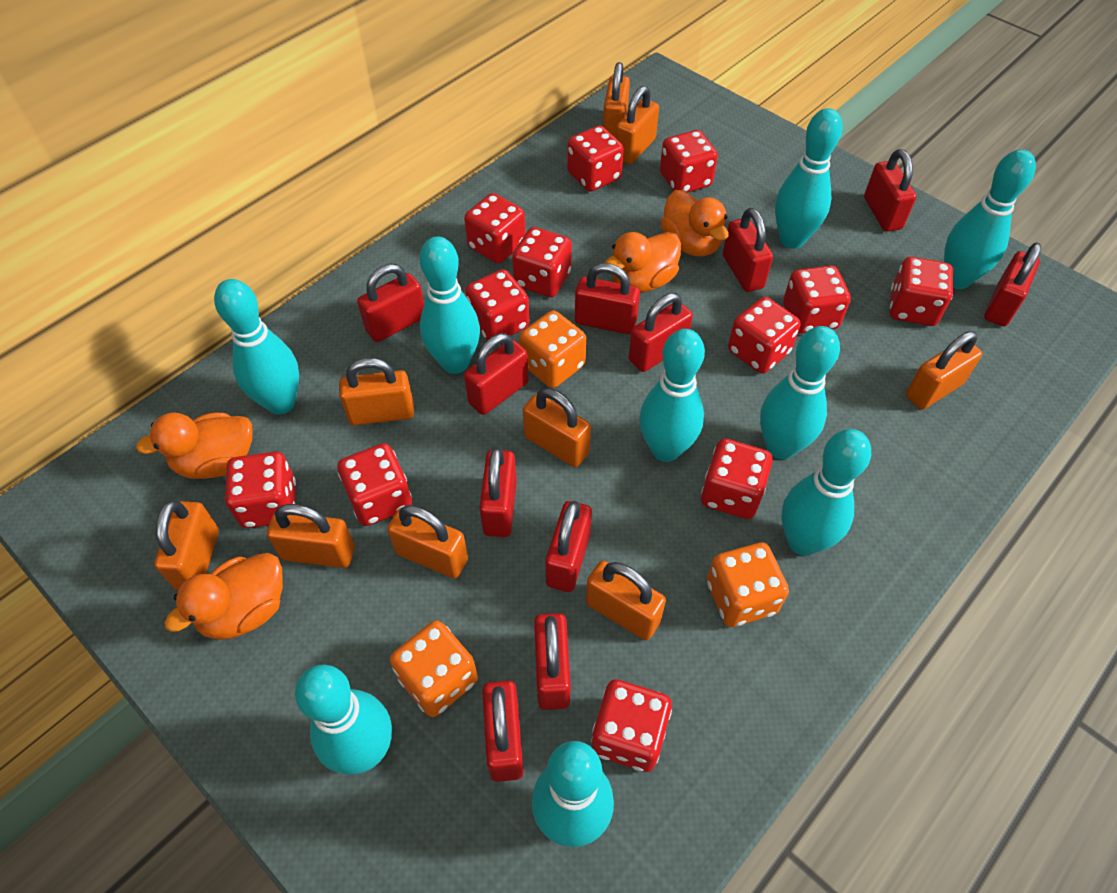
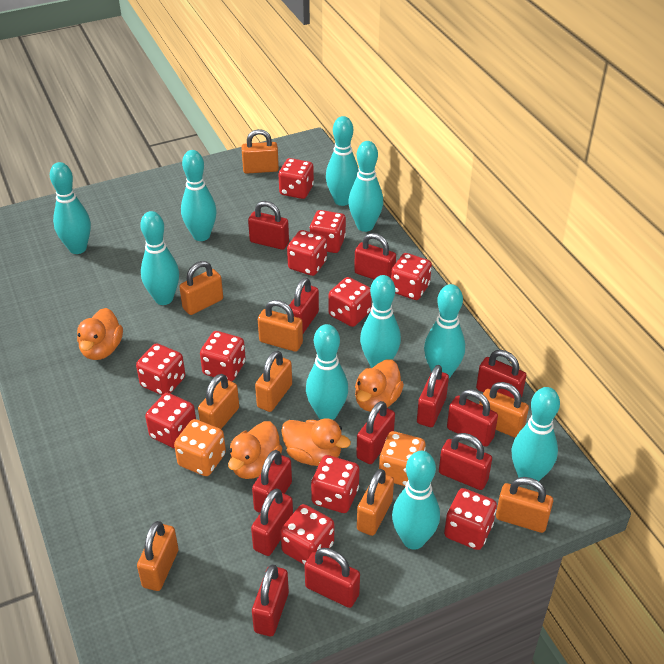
orange dice: [390,620,478,717] [519,310,586,388] [707,542,789,627] = 3 -> [174,419,226,476] [379,431,426,486] = 2
red dice: [225,452,296,528] [337,443,412,526] [464,193,526,264] [465,269,530,340] [512,227,572,297] [567,125,624,192] [591,679,672,772] [660,130,718,193] [701,439,773,519] [728,297,801,374] [783,265,851,334] [890,257,953,326] = 12 -> [136,343,185,395] [145,393,196,449] [200,331,246,382] [279,158,314,199] [280,504,334,565] [287,230,327,276] [309,210,346,253] [311,455,360,513] [328,277,372,327] [391,253,432,300] [444,488,497,550] = 11
red padlock: [357,264,424,342] [464,333,529,415] [479,447,517,537] [482,681,524,782] [534,613,571,710] [545,501,592,592] [575,263,640,334] [629,293,693,372] [723,208,773,292] [864,149,917,232] [984,242,1042,326] = 11 -> [248,201,289,250] [251,488,293,556] [252,450,292,513] [252,565,289,636] [289,278,319,333] [305,548,360,608] [354,233,396,279] [356,401,395,464] [417,365,449,427] [439,433,492,490] [447,389,498,447] [476,350,526,398] = 12
turquoise bowling pin: [214,279,299,414] [295,665,392,775] [420,236,480,374] [532,741,614,847] [639,329,705,462] [760,326,840,459] [775,108,843,249] [782,429,871,556] [944,149,1036,289] = 9 -> [50,162,91,254] [140,211,179,305] [181,150,216,241] [306,324,348,420] [326,116,359,206] [348,141,383,232] [360,275,401,368] [392,451,440,550] [424,284,465,378] [512,387,560,481] = 10

